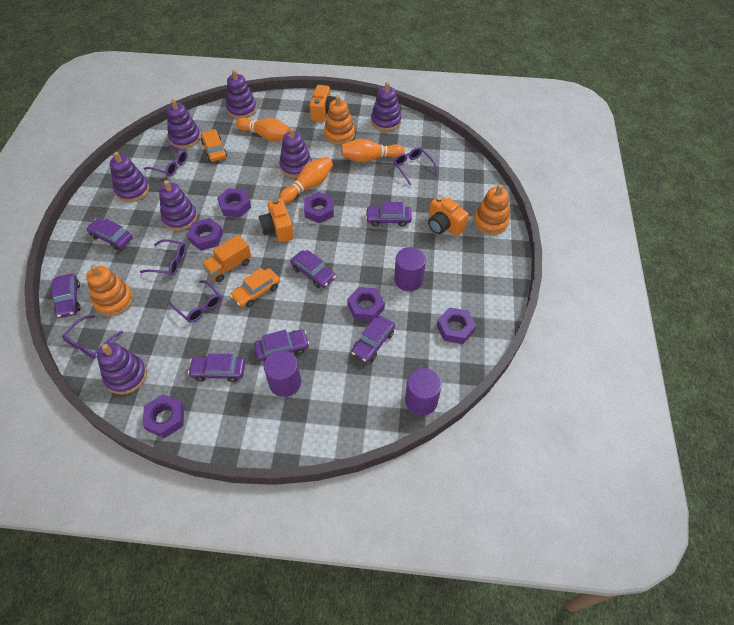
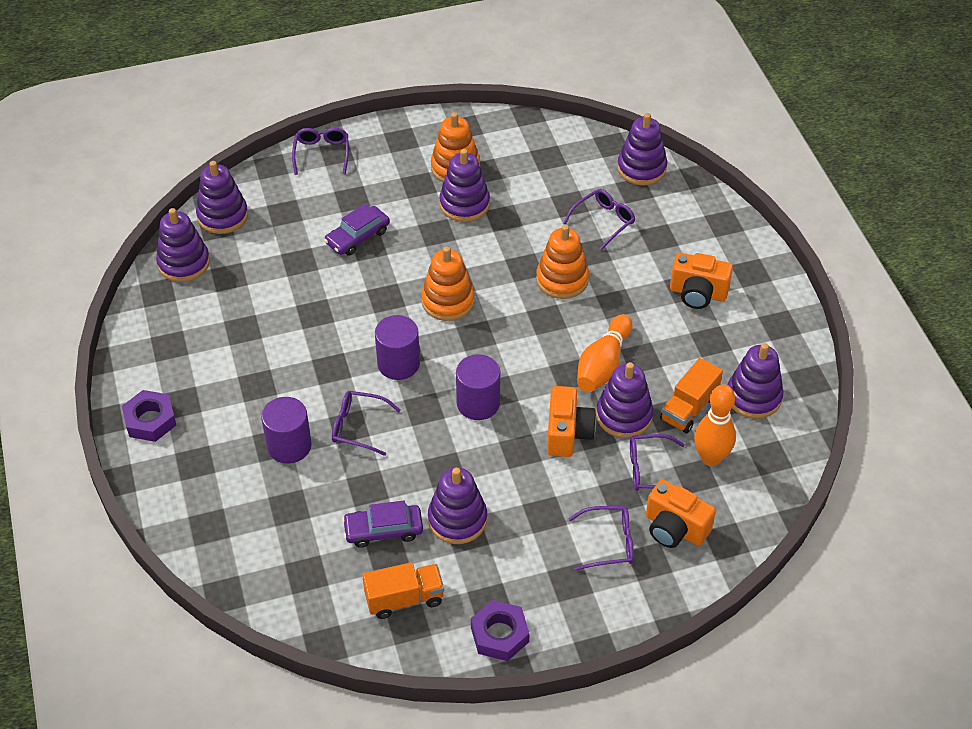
orange bowling pin: [236,117,290,141] [279,157,333,204] [341,139,405,162] = 3 -> [577,314,633,392] [694,384,736,466] = 2
orange car: [201,129,227,162] [230,268,280,307] = 2 -> none = 0
orange truck: [202,235,251,282] = 1 -> [362,562,444,619] [660,358,723,433] = 2
purple car: [52,274,81,318] [86,218,133,250] [188,354,245,382] [254,329,309,361] [290,250,336,288] [351,316,395,363] [366,202,412,227] = 7 -> [324,204,390,256] [342,501,423,548] = 2
purple nut: [142,394,184,438] [187,218,223,250] [217,188,251,217] [304,192,334,223] [347,287,385,321] [437,307,476,344] = 6 -> [122,390,176,442] [471,600,530,661] = 2

